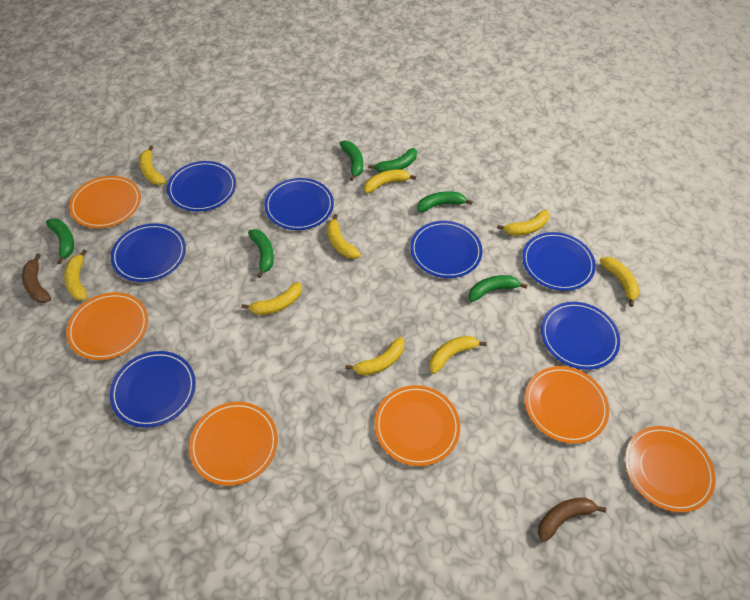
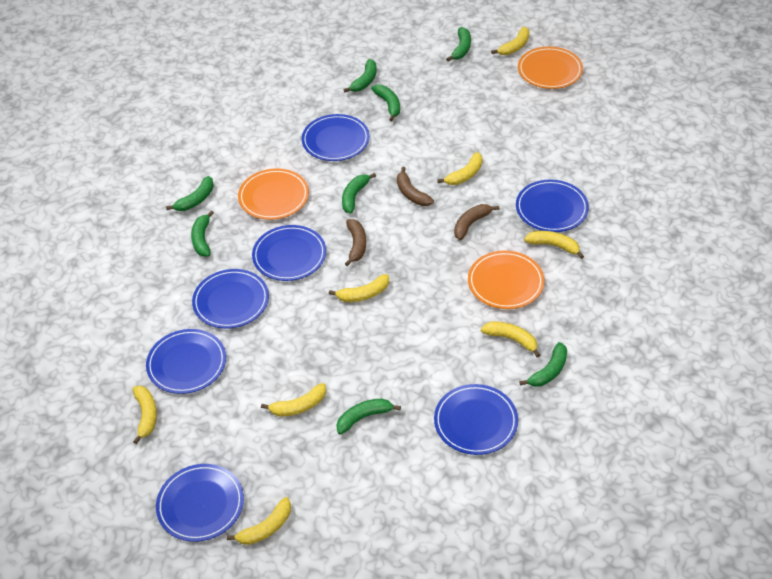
brown banana: [22,253,51,303] [538,497,606,542] = 2 -> [345,219,366,266] [397,167,434,206] [454,204,500,240] = 3
green banana: [46,218,74,264] [248,229,274,278] [339,141,363,181] [368,148,417,172] [417,191,473,212] [469,275,527,302] = 6 -> [166,176,214,211] [191,210,214,257] [336,398,401,434] [342,173,376,214] [344,59,377,92] [371,84,400,121] [446,27,471,61] [519,342,567,387] = 8
orange plate: [66,292,148,360] [69,176,141,228] [189,402,278,486] [374,385,460,466] [525,366,609,444] [625,426,716,513] = 6 -> [238,168,309,220] [468,251,544,309] [518,47,583,89] = 3
yellow banana: [64,249,87,301] [139,145,166,185] [242,282,302,315] [327,214,361,259] [345,337,404,376] [364,169,416,193] [429,336,487,374] [497,210,550,236] [600,257,639,307] = 9 -> [133,386,157,444] [227,497,291,545] [261,383,326,416] [329,274,389,302] [437,152,483,185] [481,322,540,357] [491,27,529,55] [524,231,584,259] = 8

